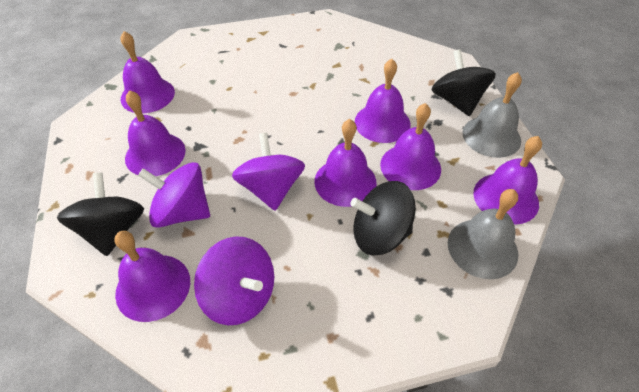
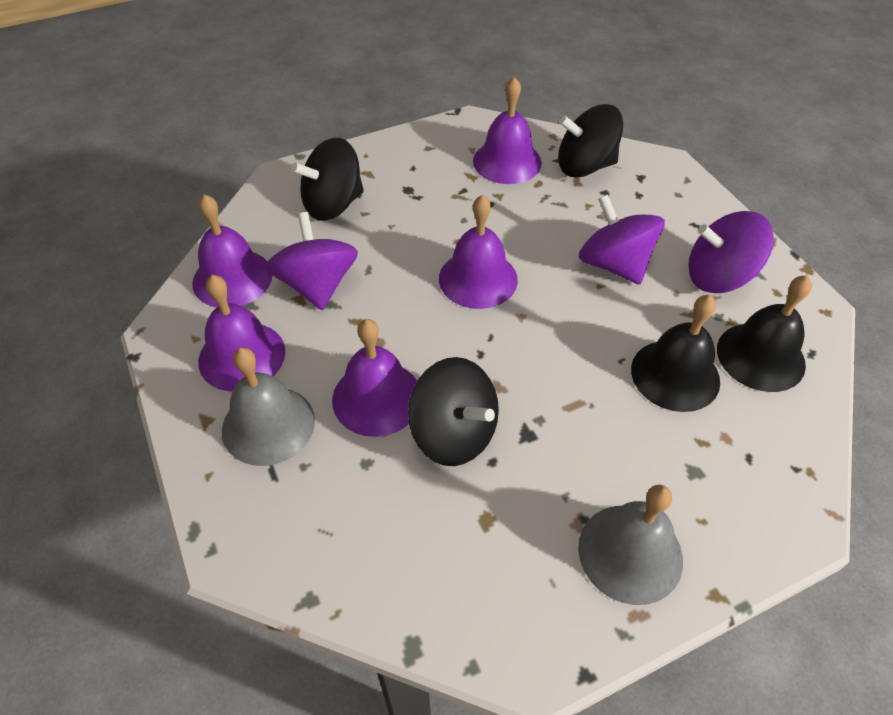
black bell: none = 0 -> [631,295,720,412] [717,275,812,392] = 2
purple bell: [114,231,190,322] [121,31,175,113] [125,90,186,176] [314,119,377,207] [355,59,411,143] [380,103,441,190] [473,136,542,225] = 7 -> [192,194,272,307] [198,275,285,391] [332,319,417,437] [439,195,518,309] [473,77,542,184] = 5

